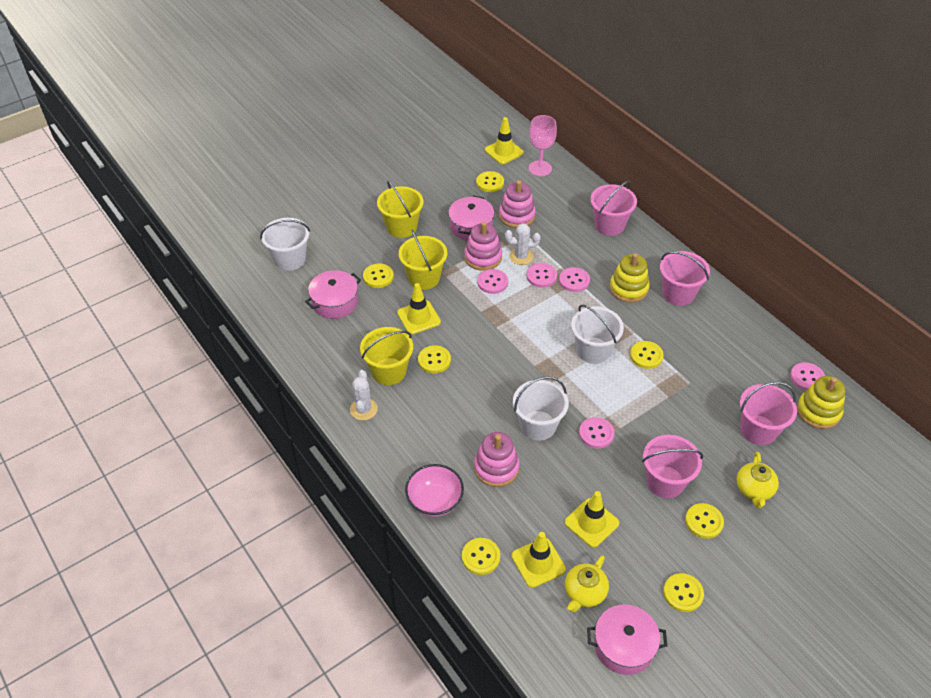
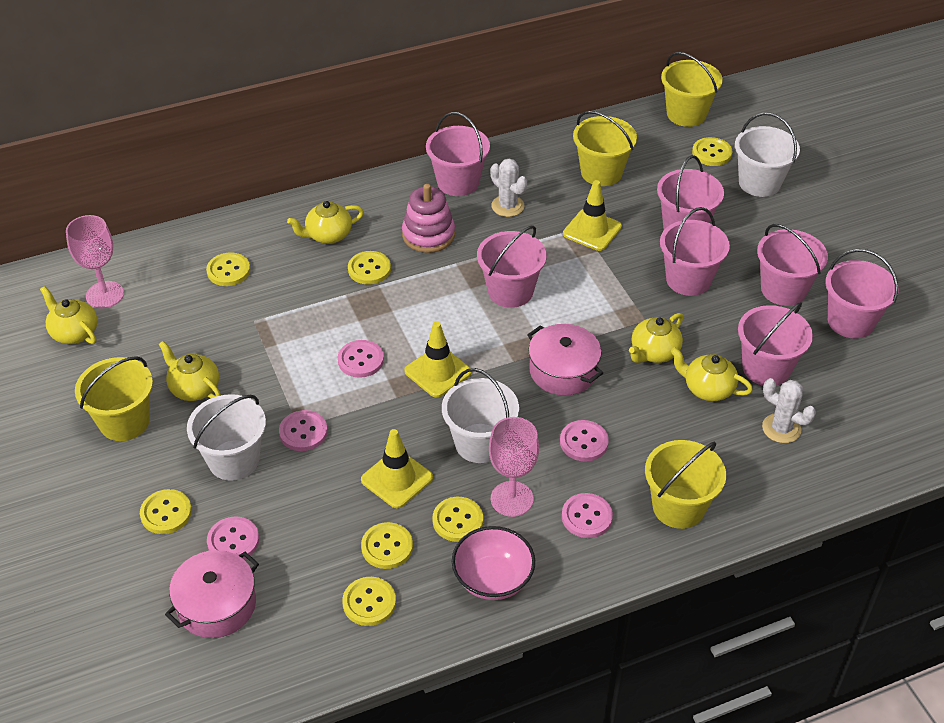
pink bucket: [590,180,637,236] [642,435,703,498] [660,251,710,306] [740,382,797,445] = 4 -> [426,112,490,196] [477,226,547,308] [657,155,724,230] [660,207,730,296] [738,302,813,386] [757,224,828,306] [825,249,898,339] = 7
pink goblet: [528,115,557,176] = 1 -> [66,215,124,308] [489,417,539,517] = 2
pink pot: [305,270,361,319] [448,195,494,241] [587,604,668,675] = 3 -> [165,550,259,638] [527,324,603,395] = 2
pink stacking toy: [464,222,502,271] [474,432,520,487] [499,180,536,228] = 3 -> [402,184,455,253] = 1
yellow bucket: [360,327,413,385] [377,180,424,238] [399,229,447,290] = 3 -> [75,356,153,441] [573,111,637,186] [645,440,726,529] [661,52,723,127] = 4
yellow stacking toy: [610,253,650,303] [797,376,845,429] = 2 -> none = 0
yellow teapot: [565,555,609,612] [736,452,779,508] = 2 -> [40,286,97,344] [159,341,221,401] [287,201,364,244] [629,313,683,363] [670,347,753,401] = 5
yellow traffic cone: [397,283,441,335] [485,117,524,164] [511,532,566,588] [565,491,619,548] = 4 -> [361,429,433,509] [404,322,472,398] [563,180,622,251] = 3

